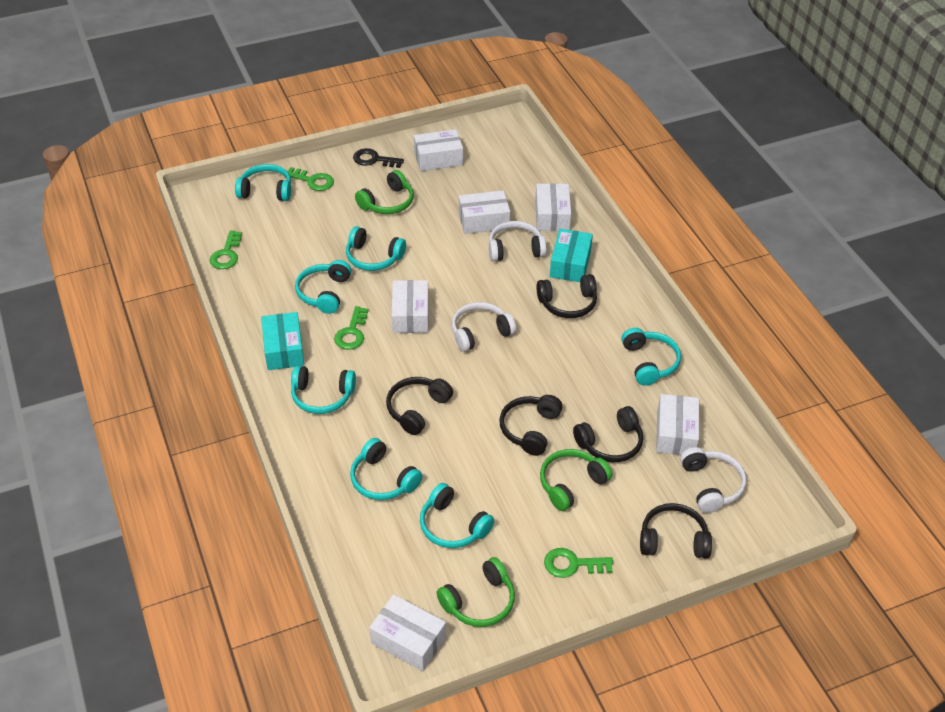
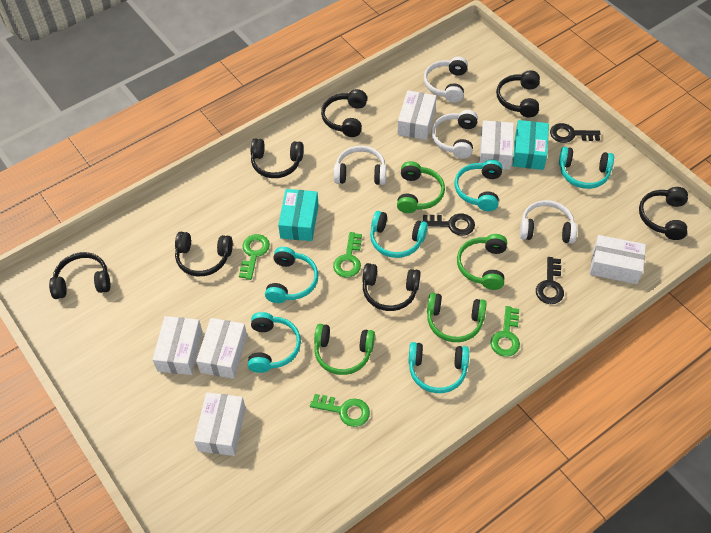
black headphones: [386,377,453,435] [499,395,562,456] [536,274,597,318] [573,406,643,462] [640,503,712,559] = 5 -> [49,252,110,299] [175,232,233,276] [251,138,304,178] [321,89,367,137] [362,263,421,311] [496,70,540,117] [639,187,688,240] = 7
black key: [353,148,404,168] = 1 -> [421,213,475,236] [536,257,564,304] [550,123,600,143] = 3
green headphones: [355,170,414,214] [437,557,515,627] [540,449,612,511] = 3 -> [314,324,375,375] [397,161,445,213] [427,293,487,342] [457,234,507,290] = 4
turquoise headphones: [235,164,291,201] [291,365,356,414] [295,260,351,314] [346,226,406,271] [350,438,423,500] [420,483,494,548] [621,328,681,386] = 7 -> [248,312,301,373] [265,247,318,303] [370,211,428,258] [408,342,469,393] [454,160,503,211] [559,147,614,189] = 6
white headphones: [452,302,516,352] [489,221,547,261] [680,447,746,513] = 3 -> [334,146,386,185] [424,57,468,103] [431,110,478,159] [520,200,577,244] = 4

